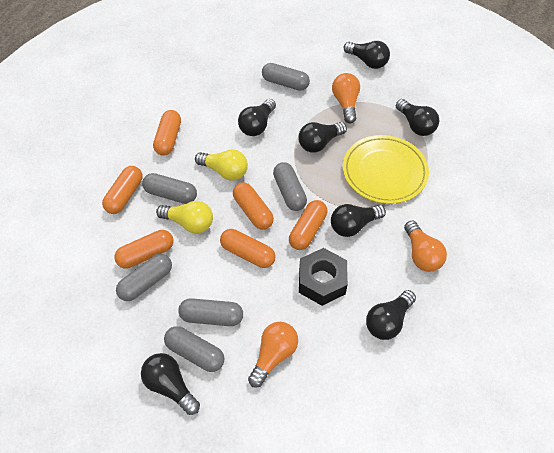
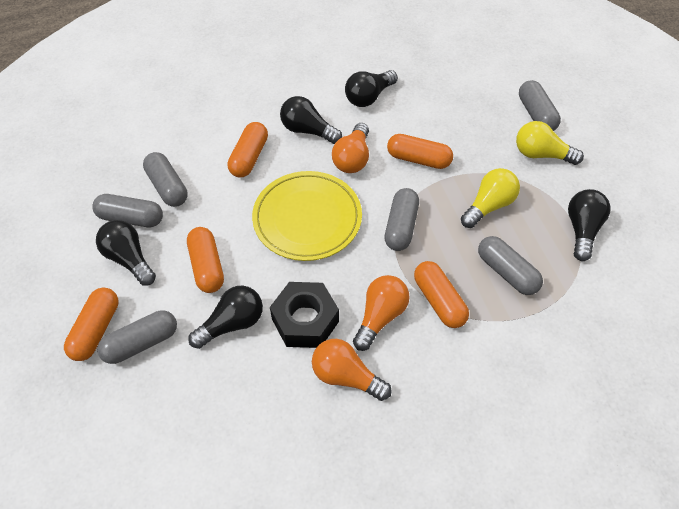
black light bulb: [141,353,200,415] [238,99,276,136] [298,122,347,153] [331,204,386,237] [344,41,390,69] [366,290,416,340] [396,99,439,136] = 7 -> [96,220,156,286] [188,286,263,349] [280,96,342,144] [345,70,398,107] [568,189,611,261] = 5
orange capsule: [102,166,143,214] [114,230,174,269] [153,110,181,156] [220,229,275,268] [233,182,274,230] [289,200,327,250] = 6 -> [64,288,119,361] [187,227,224,293] [228,122,268,178] [387,134,453,169] [414,261,469,328] = 5

